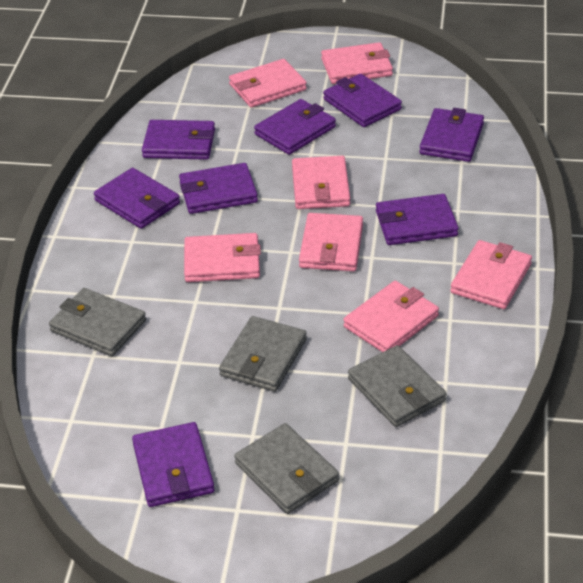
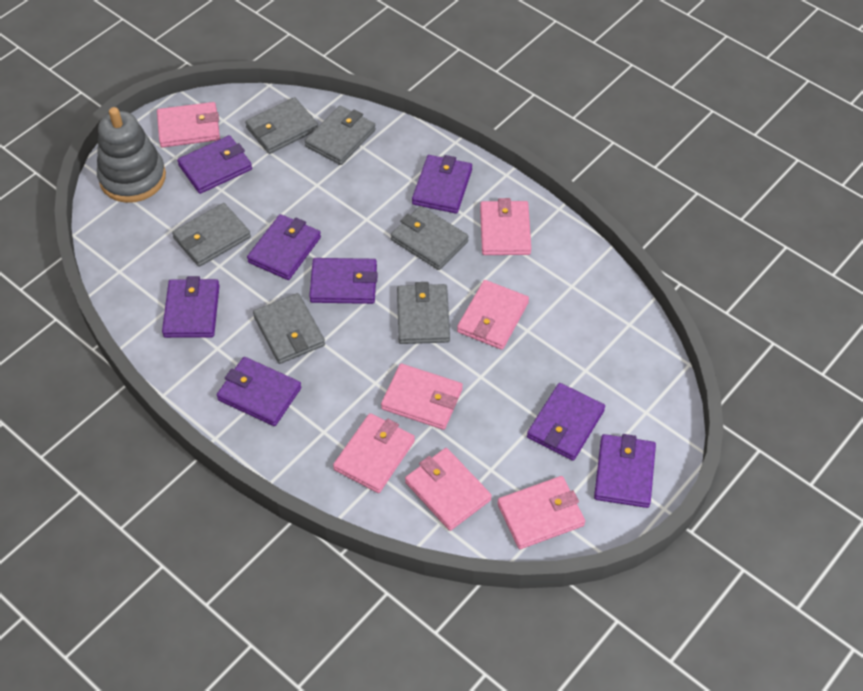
grey stacking toy: none = 0 -> [97,107,166,203] = 1
grey wallet: [49,288,146,356] [219,316,307,392] [234,423,339,514] [348,345,447,427] = 4 -> [172,203,251,267] [245,97,318,154] [253,293,325,364] [305,106,376,165] [391,206,469,270] [397,282,450,344] = 6

